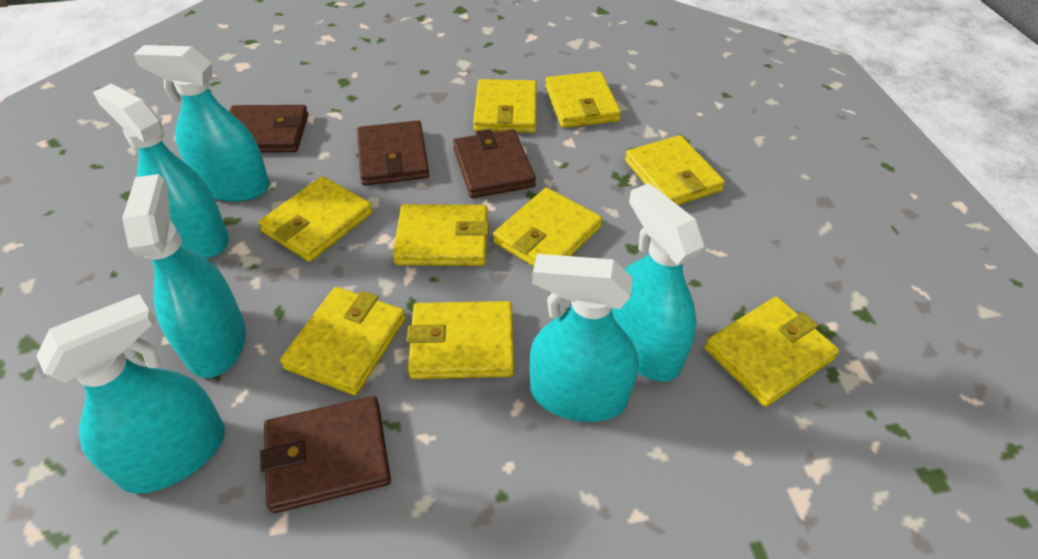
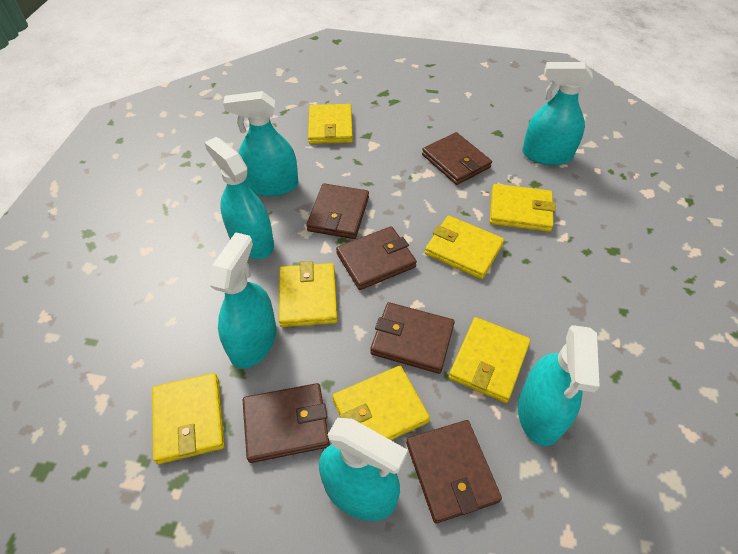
brown wallet: [229,105,308,153] [260,396,391,513] [357,120,429,186] [453,129,536,198] = 4 -> [243,383,330,463] [306,183,369,239] [336,226,417,290] [370,302,455,374] [406,420,502,523] [422,132,492,185] = 6
yellow wallet: [258,176,373,262] [280,287,406,395] [393,204,489,266] [407,301,514,379] [473,79,537,133] [493,187,602,266] [545,71,621,128] [625,135,725,205] [705,297,840,407] = 9 -> [152,373,225,464] [279,261,338,327] [308,104,353,144] [332,366,430,440] [425,216,504,279] [449,317,531,403] [490,184,556,232] = 7

